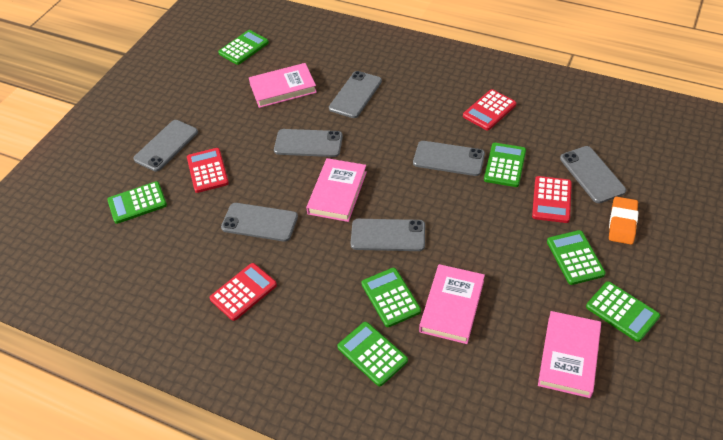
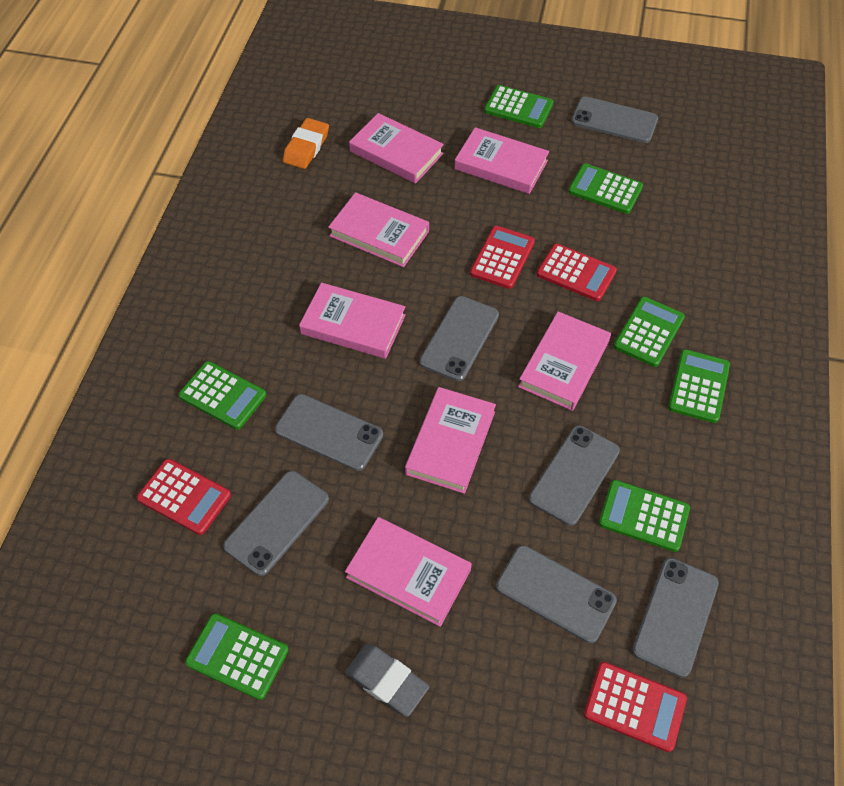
grey eraser: none = 0 -> [345,644,429,716] = 1
pink book: [249,63,317,108] [306,158,367,222] [419,264,485,344] [538,311,601,398] = 4 -> [299,283,406,359] [328,192,429,267] [345,517,472,627] [349,113,444,184] [405,387,496,494] [454,127,549,194] [518,311,611,411] = 7

